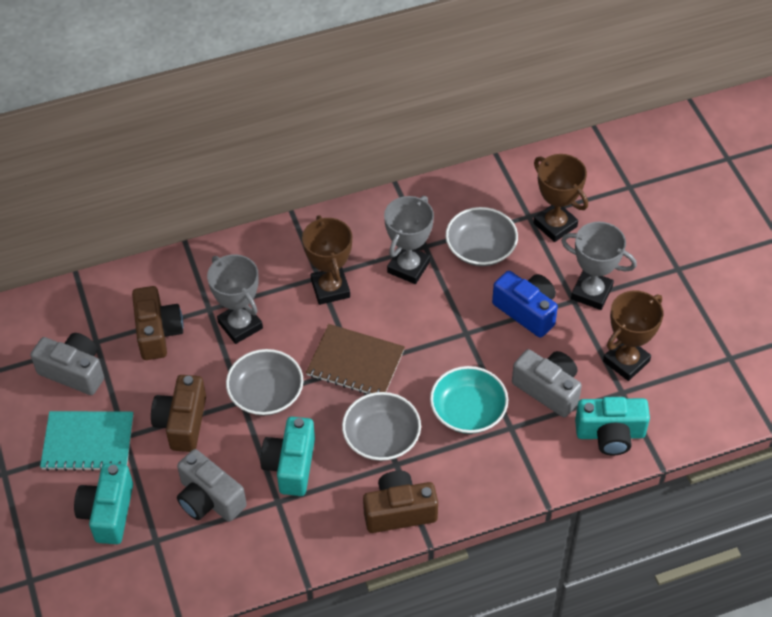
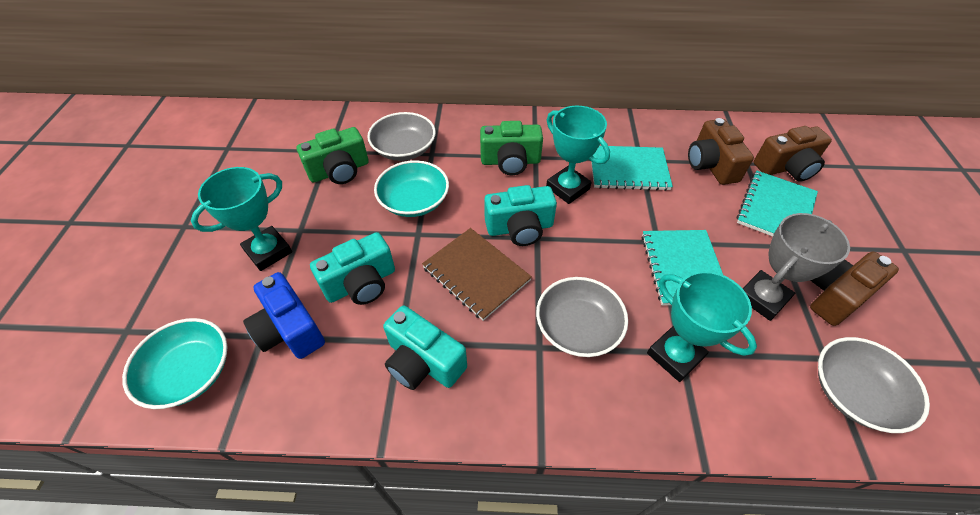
brown trophy: [302,215,352,305] [533,154,588,242] [603,291,664,381] = 3 -> none = 0
green camera: none = 0 -> [297,127,369,184] [480,121,543,175] = 2
grey camera: [31,333,104,395] [177,449,247,522] [512,349,582,417] = 3 -> none = 0
grey trophy: [207,254,263,344] [384,196,434,284] [561,222,637,310] = 3 -> [742,213,850,321] = 1
turquoise bowl: [430,366,508,434] = 1 -> [122,318,227,409] [374,160,449,217] = 2
turquoise notebook: [40,411,133,471] = 1 -> [591,146,673,191] [642,230,723,305] [737,171,818,236] = 3
turquoise trophy: none = 0 -> [191,167,292,271] [546,106,610,204] [647,271,757,382] = 3

